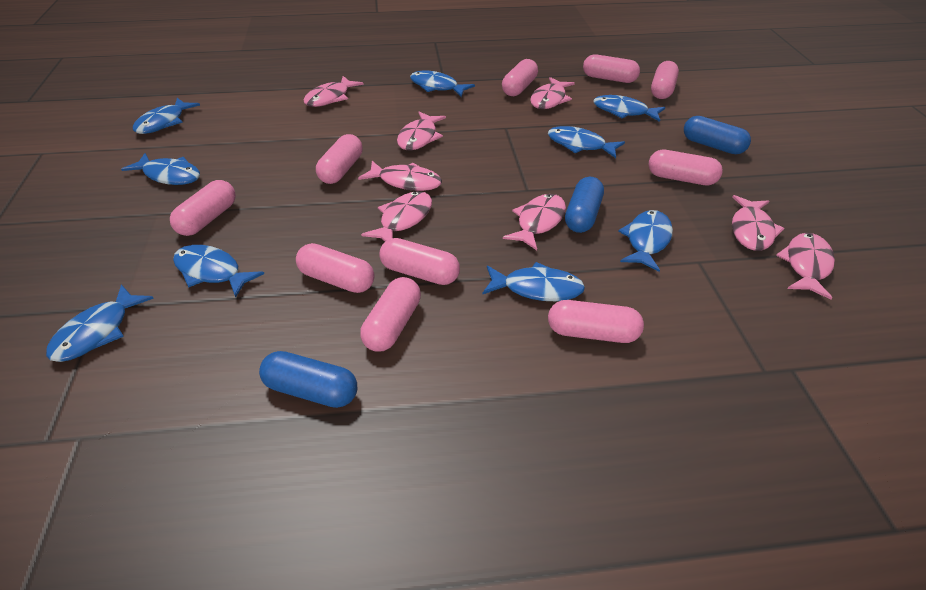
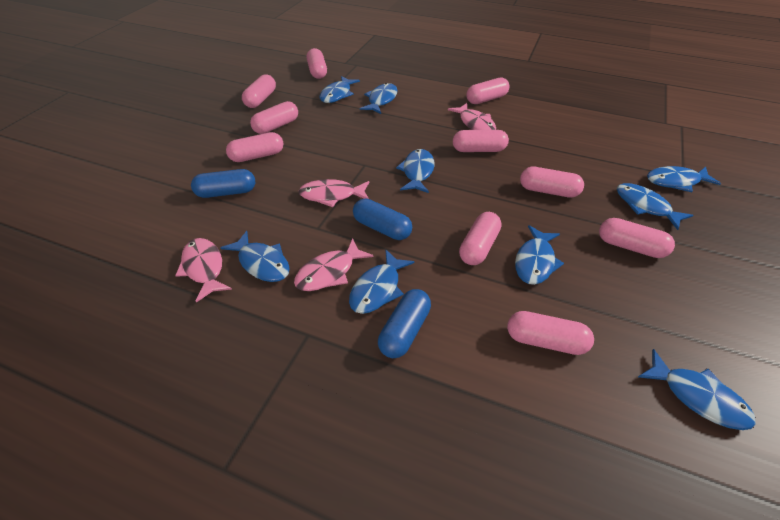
pink fish: [304,76,364,107] [358,161,442,191] [361,191,432,242] [397,112,446,150] [503,194,566,250] [530,77,575,109] [732,195,784,251] [776,233,835,300] = 8 -> [175,238,232,302] [294,238,373,291] [299,179,369,207] [448,103,496,130] = 4

